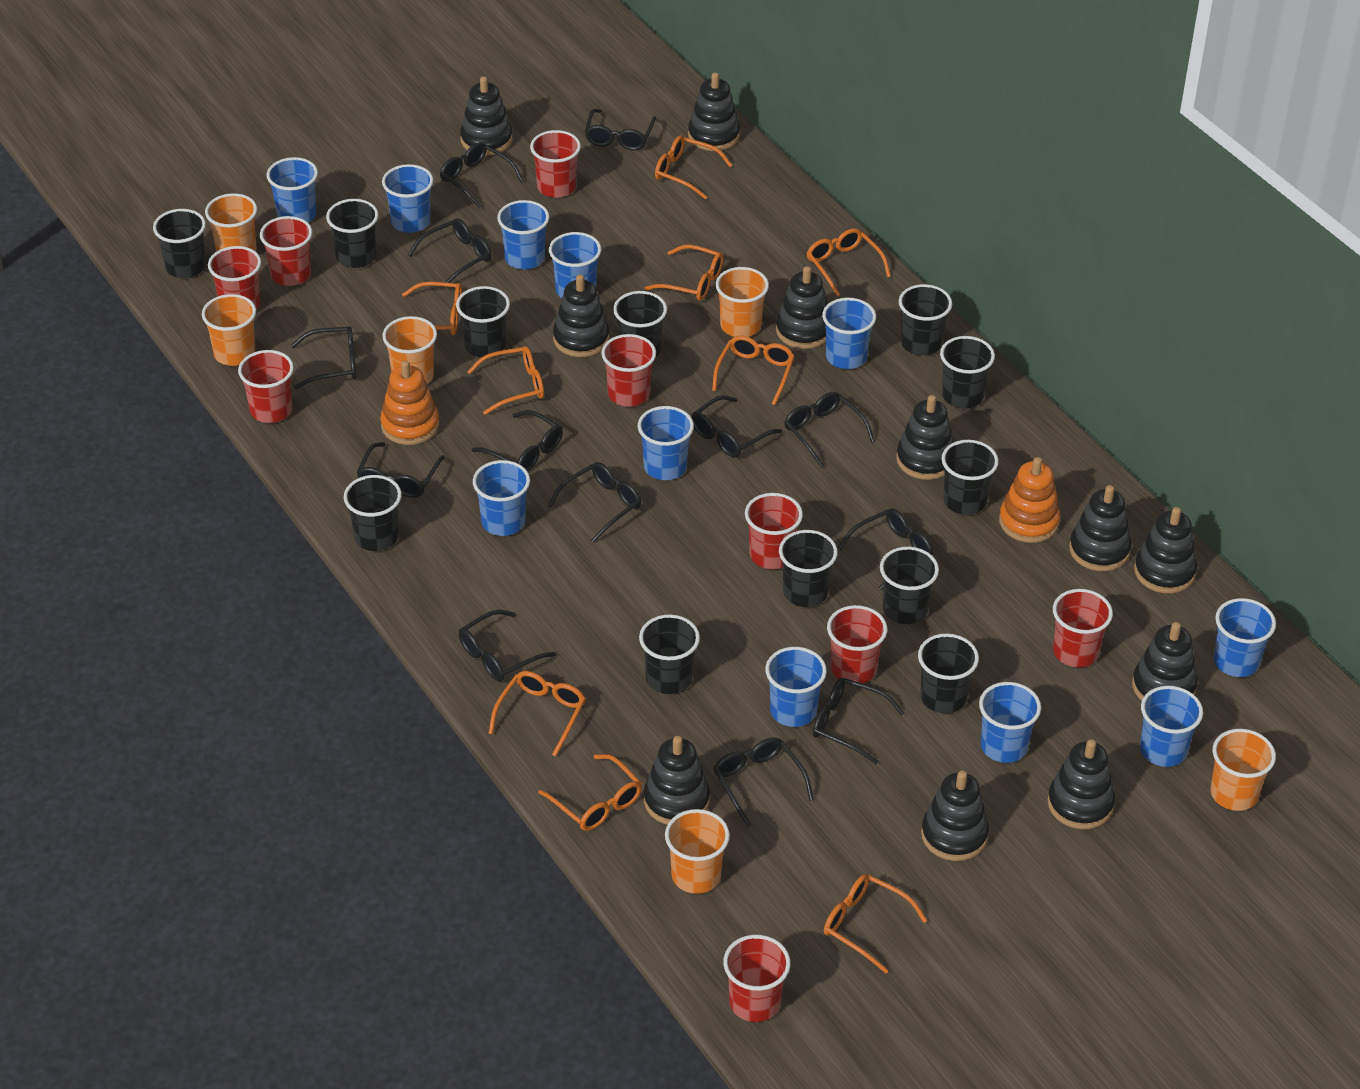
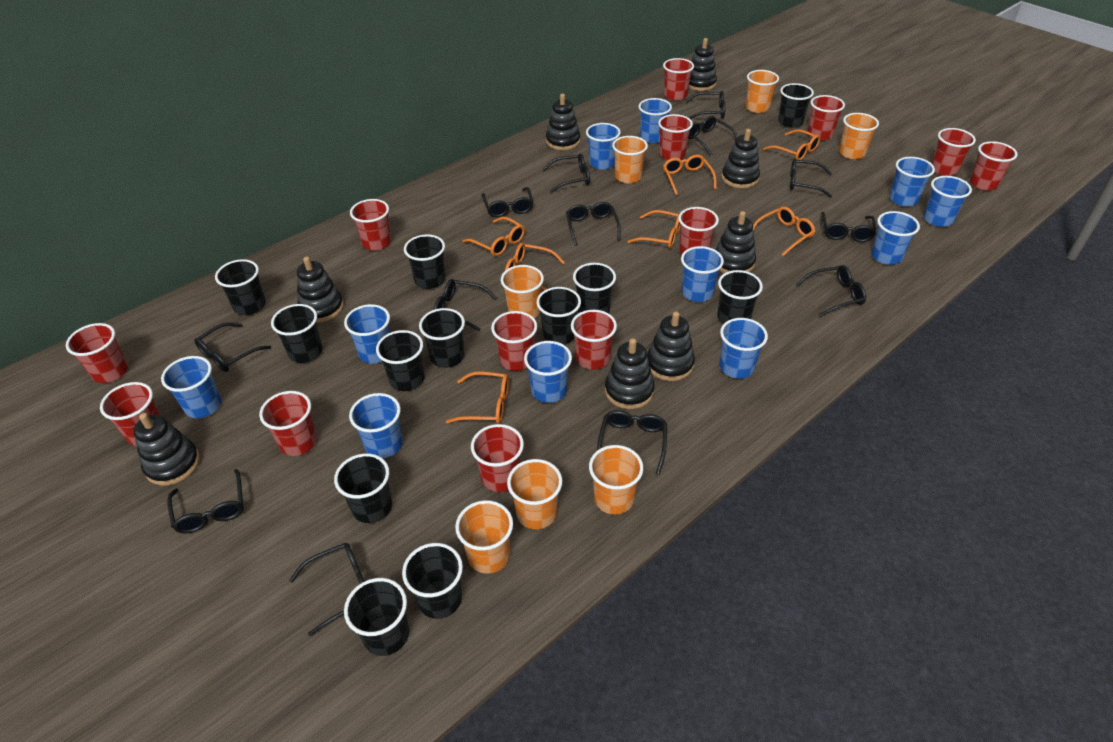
black stacking toy: [460,76,513,155] [553,274,609,357] [644,736,710,825] [688,72,740,151] [776,266,828,349] [896,395,954,480] [921,770,989,861] [1048,739,1115,829] [1069,485,1131,571] [1132,622,1198,701] [1134,507,1197,593] = 11 -> [133,413,200,486] [297,257,344,323] [546,94,580,150] [605,338,654,409] [647,311,695,381] [689,38,717,91] [715,211,756,273] [721,129,760,188] = 8
orange cup: [202,294,256,366] [205,193,257,252] [382,316,437,384] [665,809,730,894] [716,267,769,337] [1210,729,1276,811] = 6 -> [455,500,513,574] [501,265,544,319] [507,459,562,529] [589,445,644,515] [612,136,648,184] [746,70,779,113] [839,113,879,159] = 7
orange glasses: [402,282,462,335] [467,346,544,415] [488,671,586,757] [538,754,642,831] [644,244,724,301] [655,135,732,199] [712,336,795,405] [807,228,891,297] [824,874,927,973] = 9 -> [446,372,509,424] [462,217,525,256] [505,243,565,290] [627,210,680,249] [663,155,717,195] [753,206,816,256] [763,129,820,160] = 7
orange stacking toy: [380,360,439,445] [999,457,1060,543] = 2 -> none = 0
red cup: [208,246,261,310] [238,350,294,423] [260,216,313,286] [530,130,581,198] [601,334,656,407] [723,935,791,1022] [745,493,803,569] [827,605,887,683] [1053,589,1113,668] = 9 -> [66,323,128,383] [100,382,161,446] [259,391,317,456] [350,199,391,251] [471,424,524,492] [491,311,537,371] [571,310,617,370] [658,114,693,160] [663,58,694,101] [678,207,719,255] [808,95,845,140] [931,128,976,176] [970,141,1017,190] = 13

